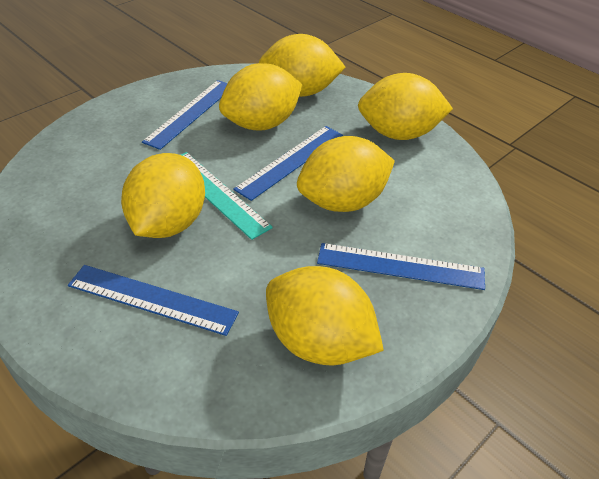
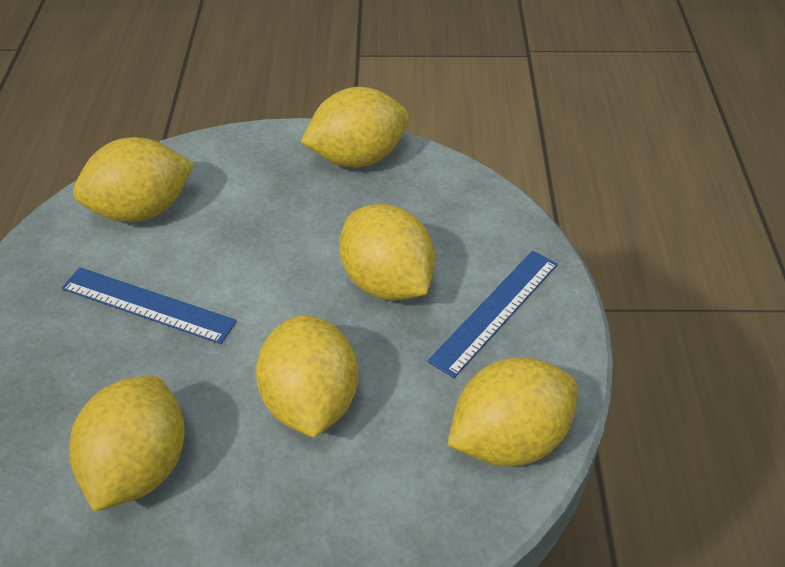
blue ruler: [68,265,239,336] [142,80,227,150] [233,126,343,201] [317,243,485,290] = 4 -> [61,267,237,344] [427,250,558,378] = 2
turquoise ruler: [181,152,273,240] = 1 -> none = 0

